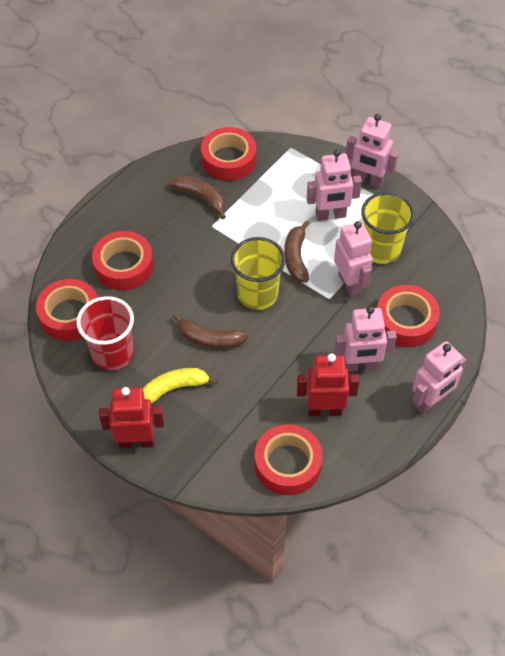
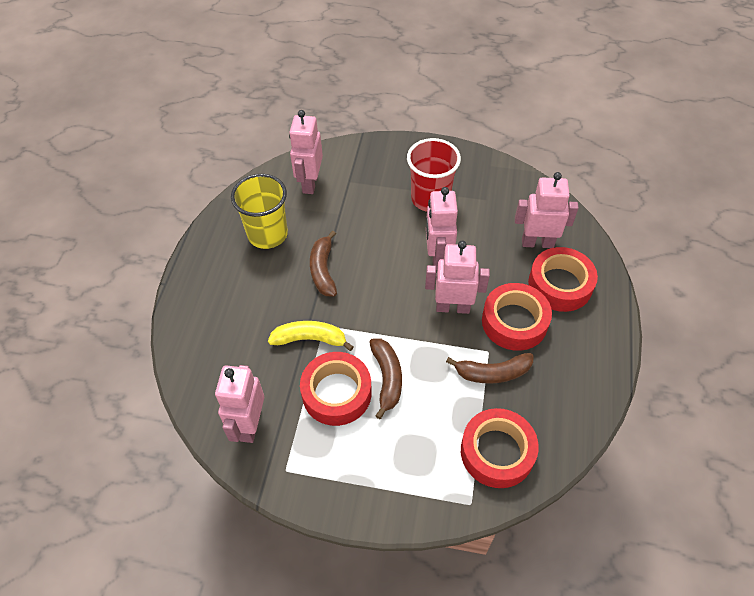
red robot: [99,387,164,449] [297,354,360,416] = 2 -> none = 0
red tape: [36,279,97,341] [92,231,154,290] [201,127,256,181] [255,424,323,495] [377,285,440,347] = 5 -> [300,352,372,426] [461,408,539,488] [482,283,552,351] [528,247,598,312] = 4
yellow cup: [231,237,286,310] [361,192,415,264] = 2 -> [231,174,288,249] = 1

